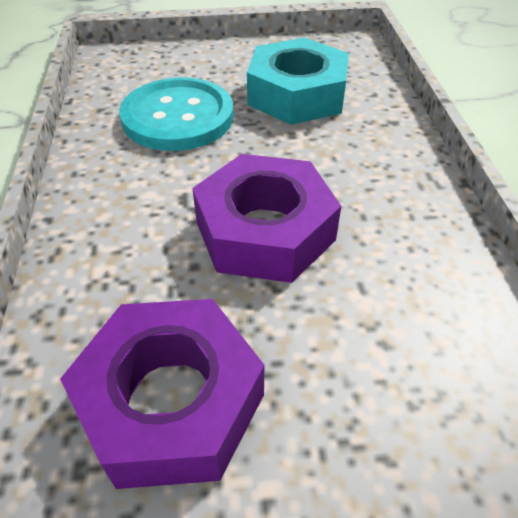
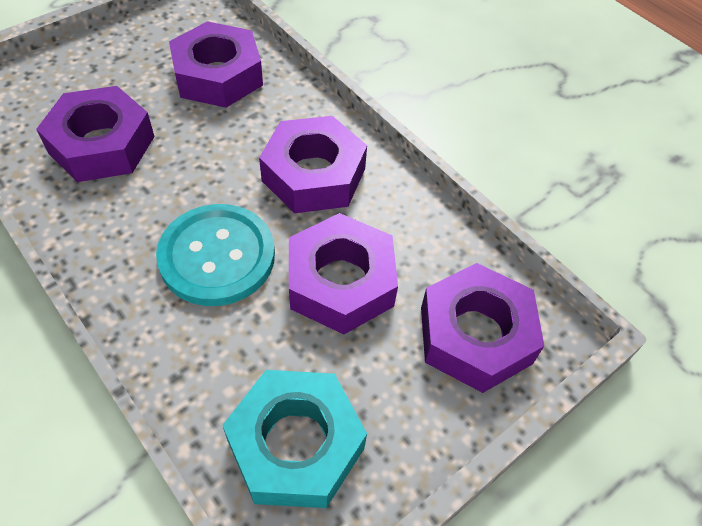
purple nut: [60,299,264,489] [192,154,341,283] = 2 -> [36,86,155,182] [169,21,263,108] [259,116,367,213] [289,213,398,334] [421,263,544,393] = 5

